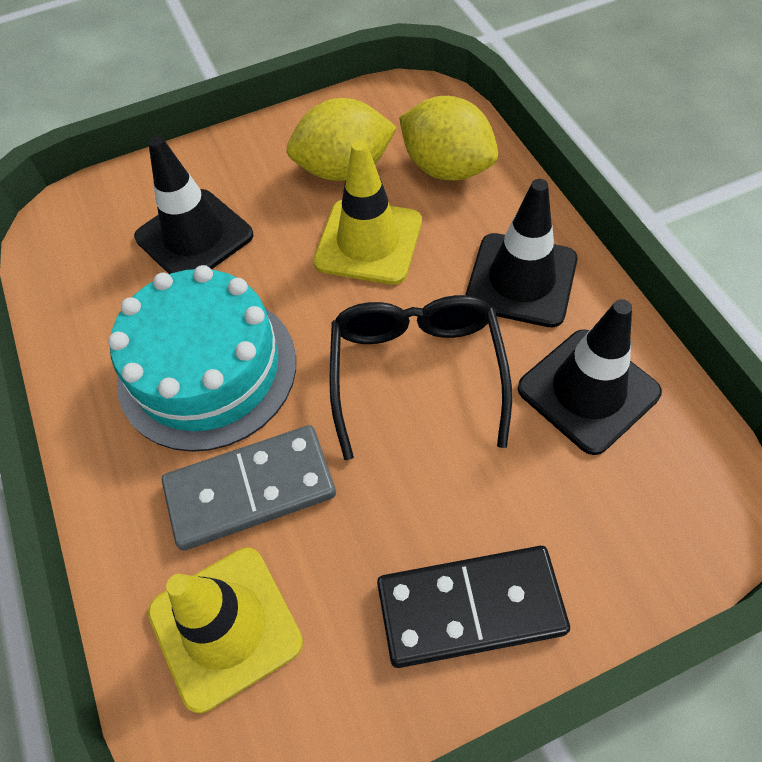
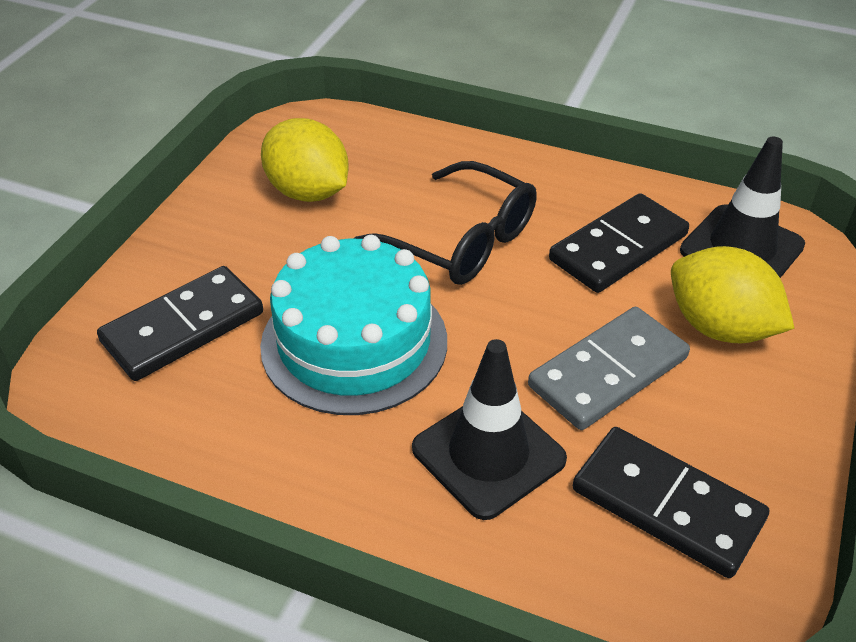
black domino: [377,546,570,668] = 1 -> [97,266,263,381] [549,193,689,293] [573,427,769,578] = 3
black traffic cone: [134,136,253,274] [465,179,578,327] [518,299,662,455] = 3 -> [412,339,567,520] [680,136,805,278] = 2
yellow traffic cone: [148,547,303,713] [313,140,422,285] = 2 -> none = 0

